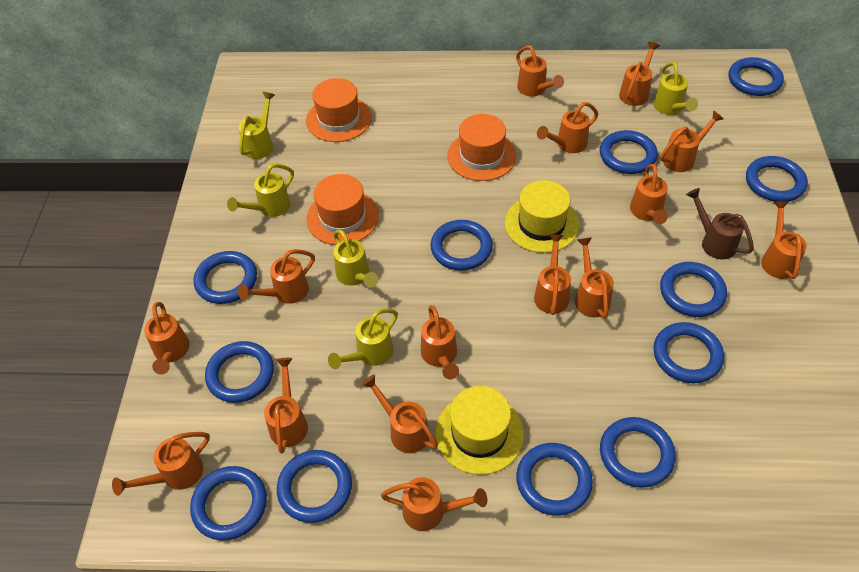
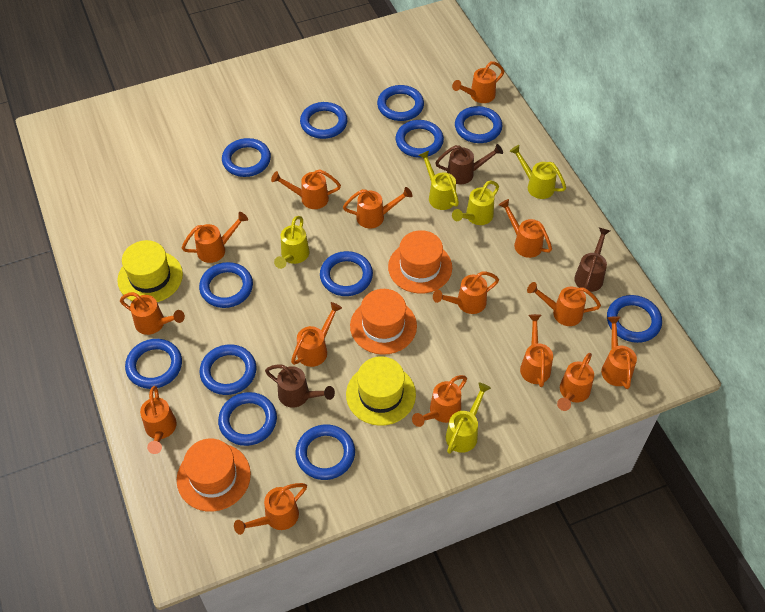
brown watering can: [686,188,754,260] = 1 -> [265,364,335,408] [435,144,503,184] [574,228,610,292] = 3

